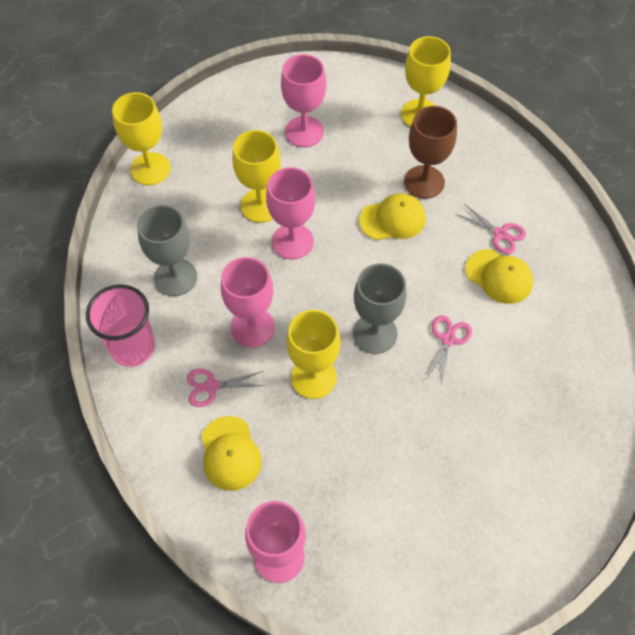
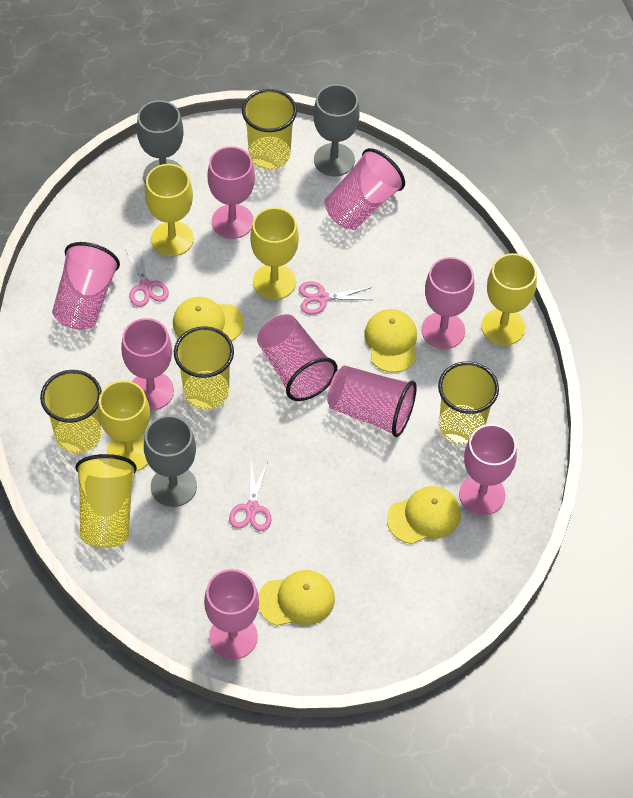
brown goblet: [404,106,457,199] = 1 -> none = 0
grey goblet: [137,205,197,296] [353,263,407,354] = 2 -> [137,100,184,184] [144,415,197,507] [313,84,360,176] = 3
pink cup: [86,284,155,367] = 1 -> [52,242,120,330] [257,314,337,401] [325,148,405,230] [327,365,417,437] = 4
pink goblet: [221,257,275,348] [245,501,306,583] [266,167,315,260] [281,54,326,147] = 4 -> [121,318,174,410] [204,569,259,660] [207,146,255,239] [422,257,474,349] [459,424,517,515] = 5
yellow cap: [201,416,262,491] [359,193,426,240] [465,249,533,304] = 3 -> [173,297,244,341] [258,570,335,626] [364,309,417,373] [387,486,461,544] = 4
yellow cup: none = 0 -> [40,370,102,453] [75,454,137,547] [174,326,234,410] [242,89,297,170] [438,361,499,445] = 5

